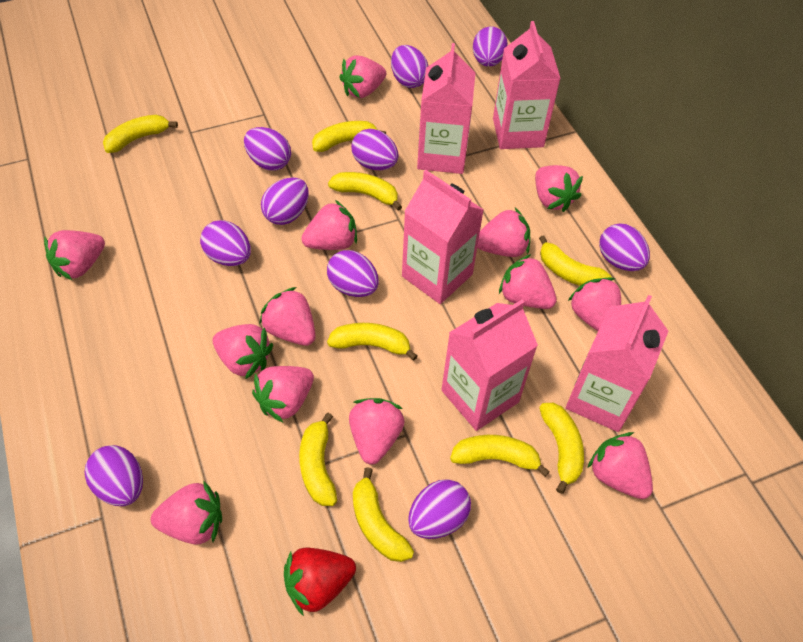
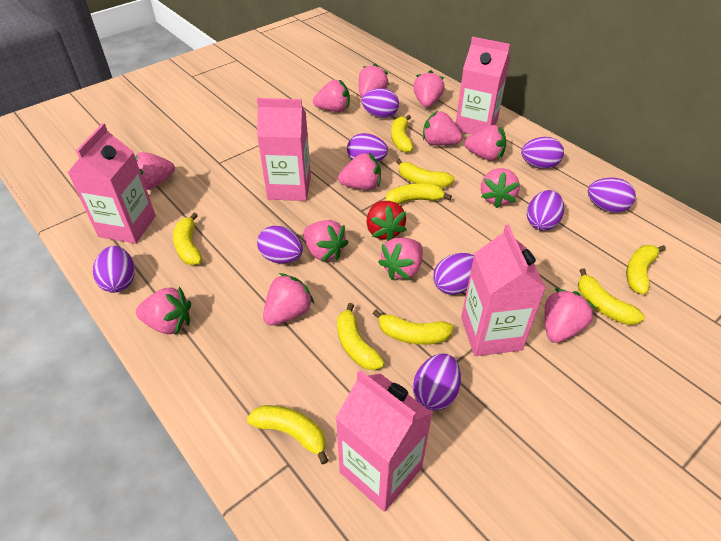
purple egg: [85,445,143,506] [200,220,251,266] [244,127,291,171] [261,177,309,225] [327,250,379,297] [351,129,399,170] [391,45,428,88] [408,480,471,539] [473,26,508,67] [599,223,650,271] = 10 -> [93,246,135,293] [257,225,303,263] [347,133,388,162] [362,88,399,118] [413,353,461,411] [433,253,474,295] [521,137,564,169] [527,190,564,231] [588,178,636,213] = 9

